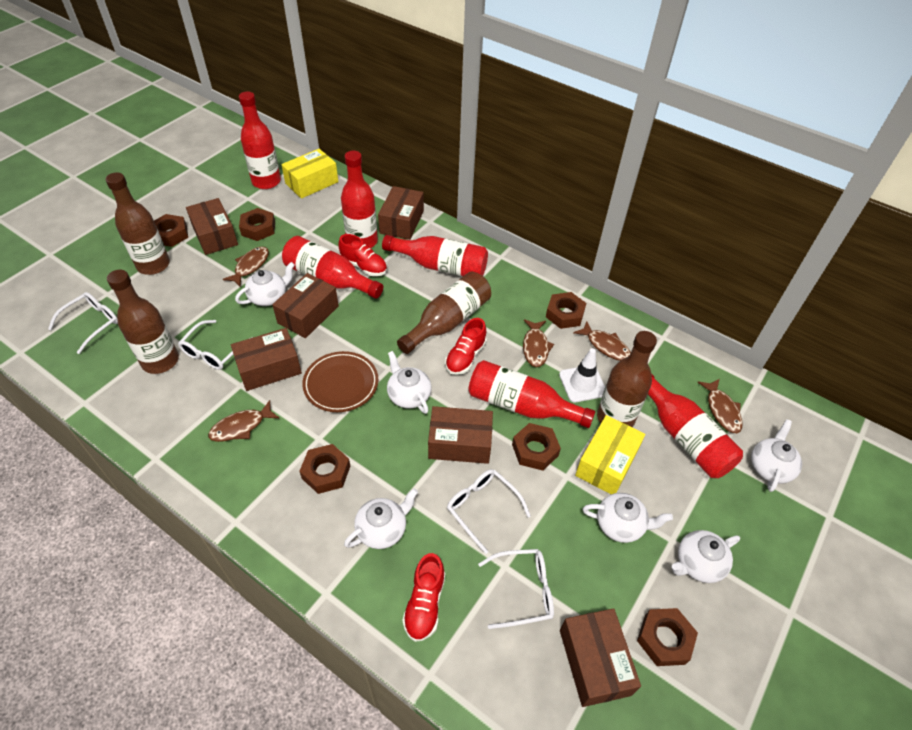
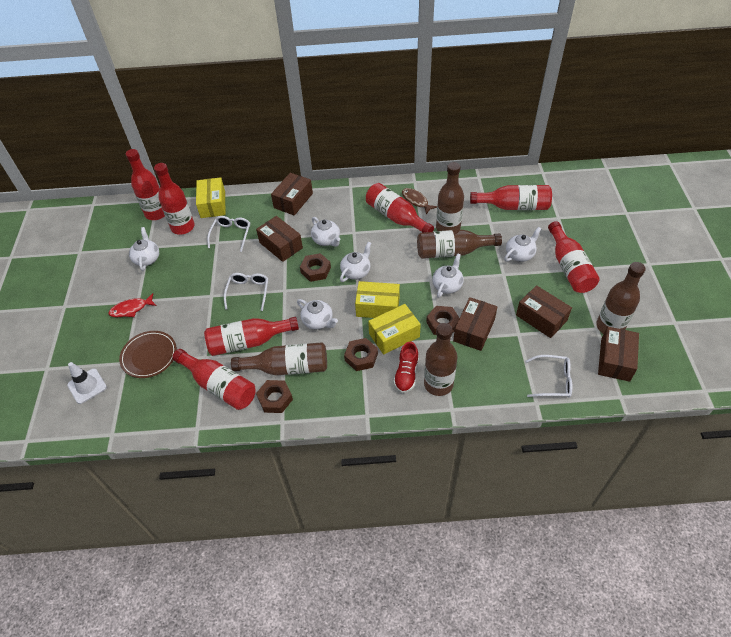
brown bottle: [106,172,170,275] [107,270,179,374] [397,272,491,354] [597,331,657,427] = 4 -> [231,342,327,376] [417,230,502,259] [424,323,458,396] [436,162,464,231] [596,262,646,334] = 5
brown box: [186,198,238,255] [231,328,302,391] [272,273,339,338] [378,186,424,240] [428,406,493,464] [560,608,641,707] = 6 -> [256,216,303,262] [271,173,313,216] [453,297,498,351] [516,285,572,338] [598,327,639,382] = 5
brown fish: [208,400,279,442] [223,246,269,287] [523,319,554,367] [573,321,631,361] [697,379,742,433] = 5 -> [402,188,437,215] = 1
brown nut: [154,214,188,247] [239,208,275,241] [300,444,350,494] [512,423,561,470] [546,292,586,329] [637,608,698,666] = 6 -> [256,380,293,413] [300,253,331,282] [344,338,378,371] [426,306,459,335] = 4
red bottle: [239,92,281,189] [282,236,383,299] [341,151,378,248] [382,235,488,276] [468,360,595,428] [648,373,743,478] = 6 -> [126,149,165,220] [154,163,195,235] [172,349,256,410] [204,317,299,356] [366,183,434,233] [470,185,552,210] [548,221,600,293] = 7
red fish: none = 0 -> [108,293,156,317] = 1
red shoe: [339,234,387,276] [402,553,445,642] [445,318,487,375] = 3 -> [394,342,419,393] = 1
white glasses: [48,292,118,354] [178,320,253,370] [447,469,531,554] [478,549,554,629] = 4 -> [207,216,250,252] [224,273,268,311] [526,355,572,398] = 3
yellow box: [281,149,338,199] [575,415,645,494] = 2 -> [196,177,225,218] [355,281,400,318] [368,304,421,355] = 3

